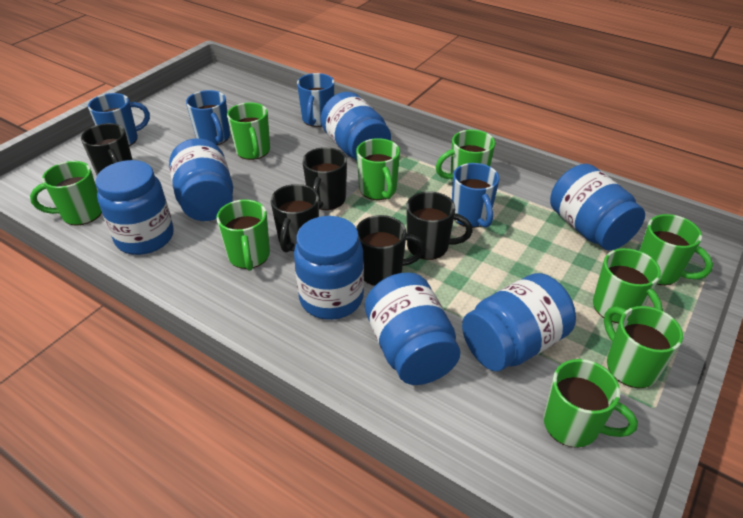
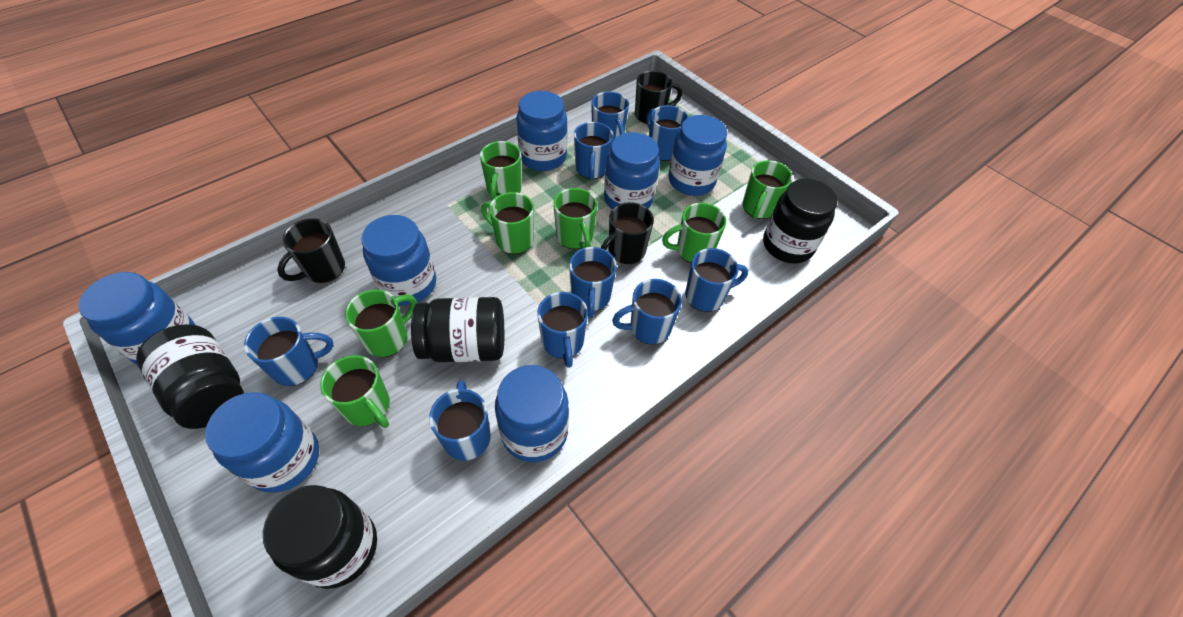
black jar: none = 0 -> [136,324,244,429] [263,485,377,589] [411,297,504,362] [763,179,838,263] = 4
black mug: [81,123,133,175] [271,184,319,253] [302,147,347,210] [356,215,425,286] [406,191,473,260] = 5 -> [277,218,345,283] [601,202,654,264] [635,71,682,124] = 3
blue mug: [88,93,150,146] [186,90,230,145] [297,73,335,127] [452,163,500,228] = 4 -> [244,317,334,386] [429,380,491,460] [537,292,588,368] [569,247,617,318] [574,122,613,180] [591,92,629,140] [612,279,682,345] [647,105,689,161] [685,248,748,312] = 9
green mug: [30,161,102,225] [216,199,270,271] [227,102,270,160] [356,138,400,200] [436,130,495,183] [544,359,638,448] [593,248,663,323] [604,306,683,388] [639,214,713,285] = 9 -> [320,355,390,428] [345,289,417,357] [480,141,522,200] [481,192,534,254] [553,188,597,249] [662,203,726,263] [742,160,793,219] = 7

